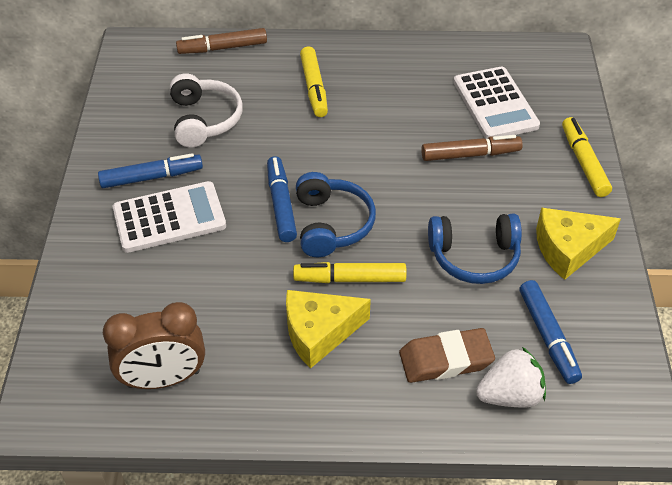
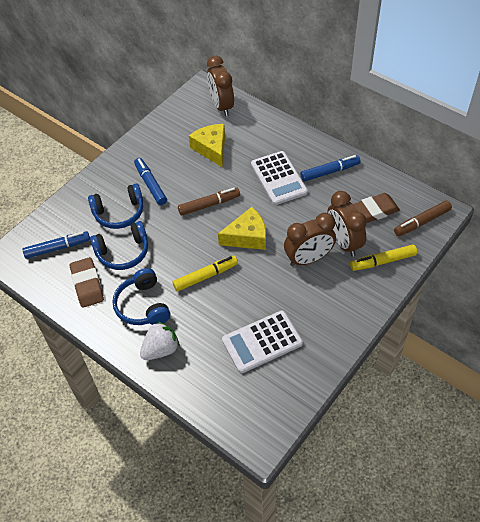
blue headphones: [296,172,376,257] [428,214,522,284] = 2 -> [88,184,143,229] [90,221,148,270] [112,268,170,325] = 3
brown clock: [103,302,205,389] = 1 -> [207,56,234,116] [284,213,336,266] [327,191,367,257] = 3
brown eraser: [399,328,495,383] = 1 -> [70,257,104,308] [353,193,400,223] = 2
white headphones: [170,73,243,147] = 1 -> none = 0
yellow marker: [293,262,407,283] [300,46,328,117] [562,117,612,197] = 3 -> [173,256,238,291] [350,244,417,271] = 2

